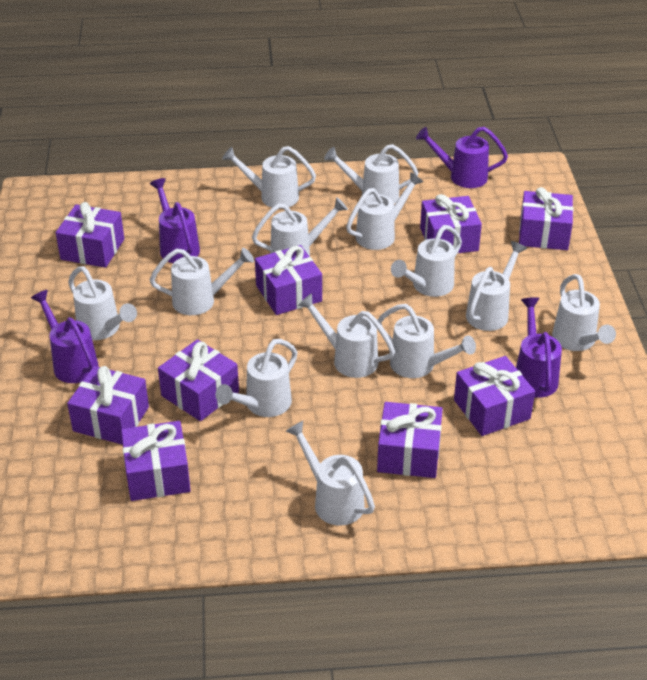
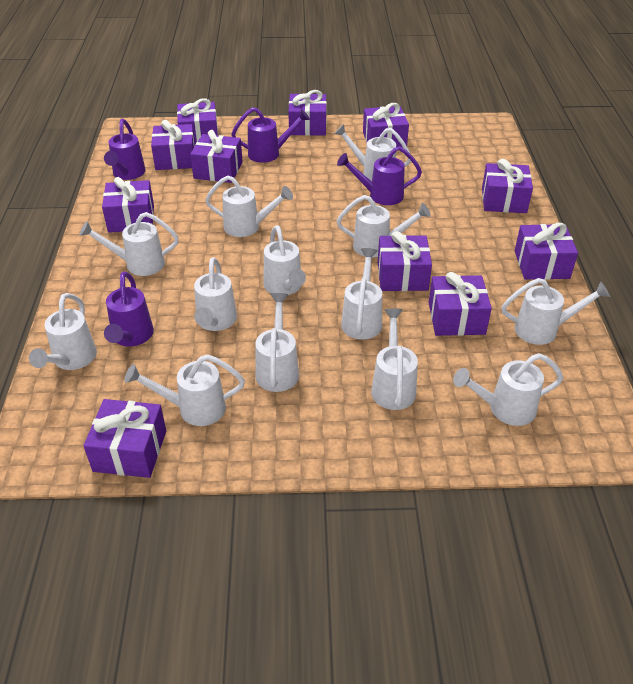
purple gift: [56,202,124,268] [67,366,149,445] [121,421,191,501] [158,339,239,421] [255,245,322,315] [377,402,443,478] [420,194,482,254] [454,356,535,436] [519,187,573,250] = 9 -> [84,399,166,478] [102,177,154,233] [151,120,195,170] [177,98,218,144] [190,130,243,183] [288,90,327,136] [363,103,409,148] [378,231,432,291] [429,272,492,336] [482,159,533,213] [515,223,578,280] = 11

